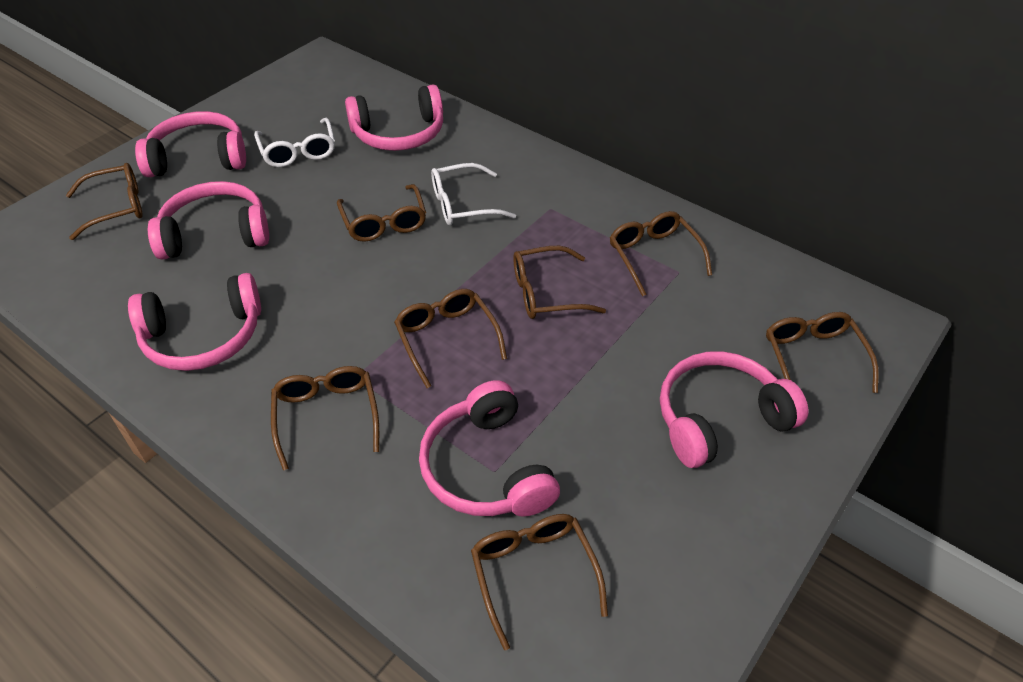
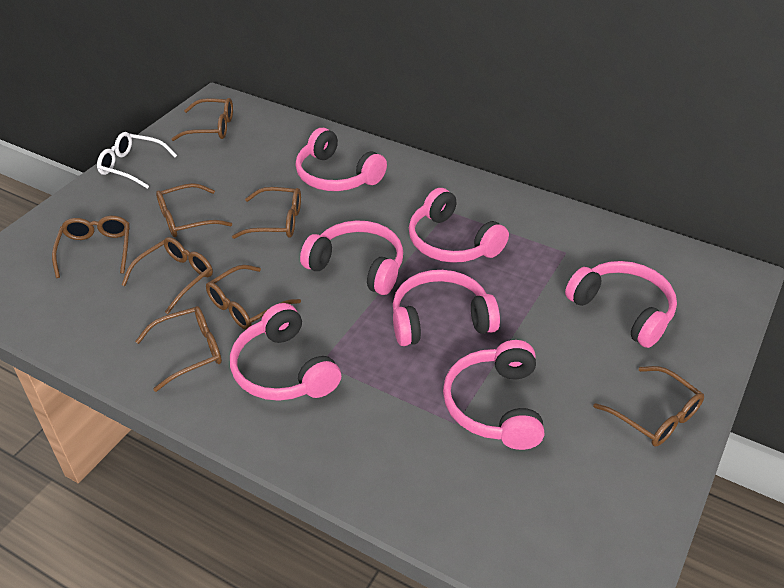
pink headphones: [128,273,261,371] [135,111,246,177] [148,181,269,260] [345,84,443,151] [419,380,560,517] [660,351,808,468] = 6 -> [230,303,341,401] [295,128,387,191] [300,220,403,295] [393,270,500,346] [409,188,509,263] [443,340,544,450] [565,261,677,348] = 7
white glasses: [254,118,335,167] [431,163,516,225] = 2 -> [97,132,177,189] = 1

